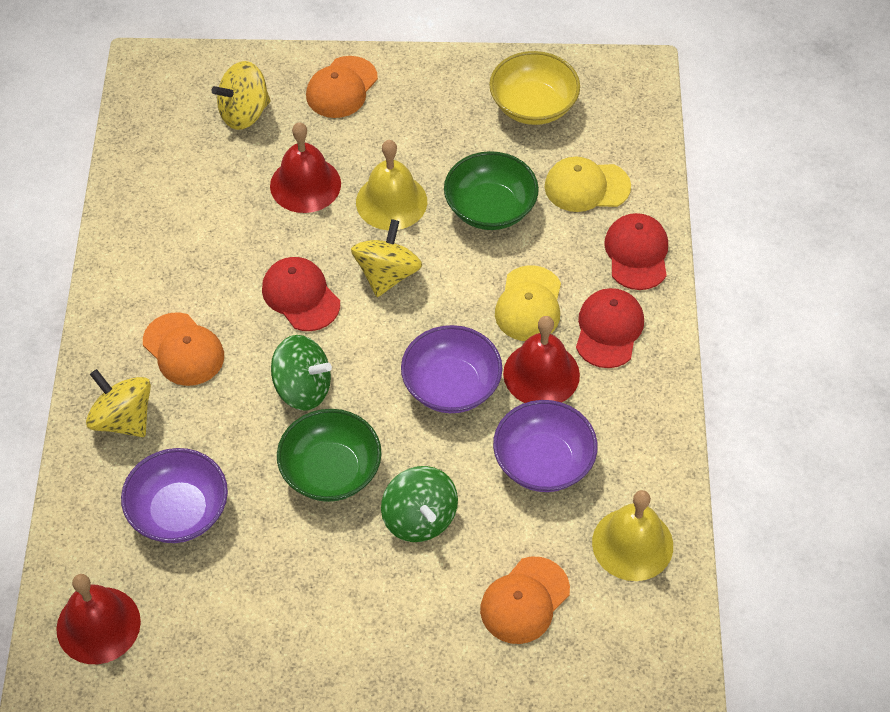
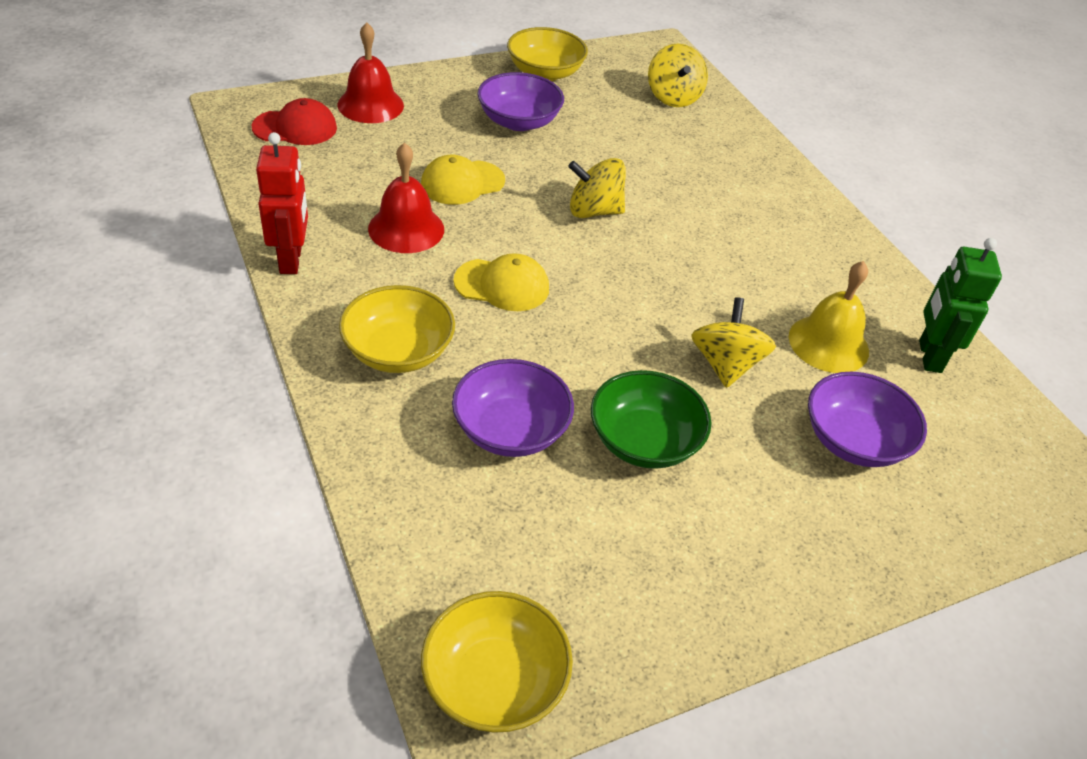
green bowl: [277,409,382,502] [444,151,539,230] = 2 -> [591,370,712,469] = 1
green robot: none = 0 -> [919,238,1002,373] = 1
green spinning top: [271,335,332,411] [381,466,458,542] = 2 -> none = 0
orange cap: [143,312,224,386] [306,56,378,118] [480,557,570,644] = 3 -> none = 0
red bell: [56,574,141,664] [270,122,341,213] [503,316,580,403] = 3 -> [337,22,404,123] [368,142,444,253] = 2
red cap: [262,257,340,331] [576,288,644,368] [604,213,668,290] = 3 -> [252,98,337,145] = 1
red robot: none = 0 -> [256,132,308,274] = 1
yellow bell: [356,140,427,230] [592,490,673,581] = 2 -> [789,261,869,373] = 1
yellow bowl: [489,51,580,125] = 1 -> [339,285,455,373] [421,591,573,733] [507,27,588,81] = 3

